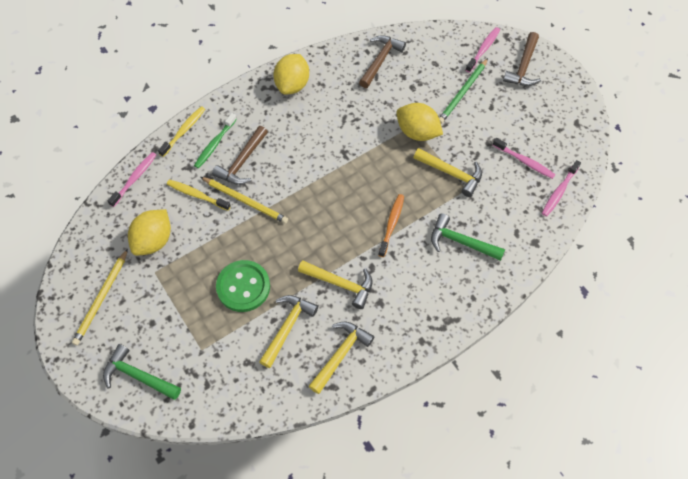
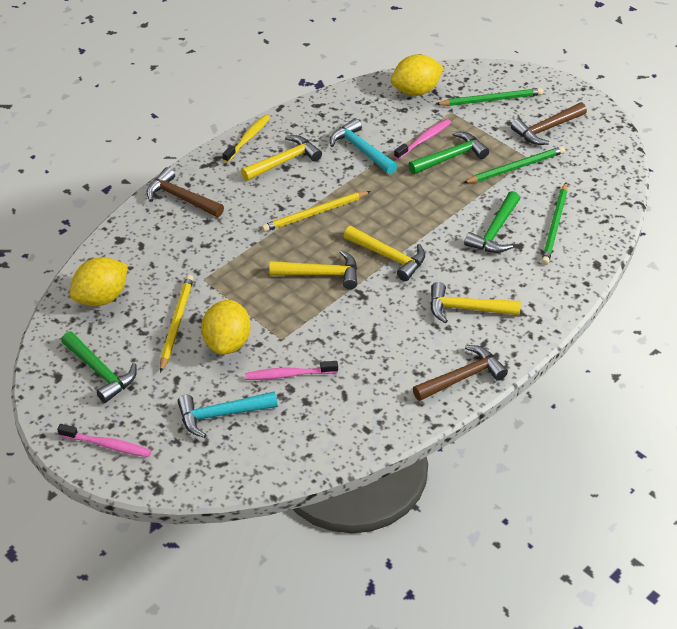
green button: [216,260,270,312] = 1 -> none = 0
green hammer: [103,344,181,400] [431,213,505,261] = 2 -> [61,332,137,403] [408,132,489,174] [464,191,520,253] = 3
green pencil: [439,58,488,124] = 1 -> [436,88,543,106] [463,146,565,183] [541,183,567,265] = 3
green toothbrush: [194,113,237,168] = 1 -> none = 0
orange toothbrush: [378,194,404,257] = 1 -> none = 0
pink toothbrush: [108,152,156,207] [466,27,500,73] [493,138,556,179] [542,160,581,216] = 4 -> [57,424,151,457] [245,361,338,380] [394,119,451,160] = 3
turquoise hammer: none = 0 -> [177,392,278,438] [330,118,397,174] = 2
yellow toothbrush: [158,106,205,157] [167,180,231,211] = 2 -> [222,115,270,162] = 1

